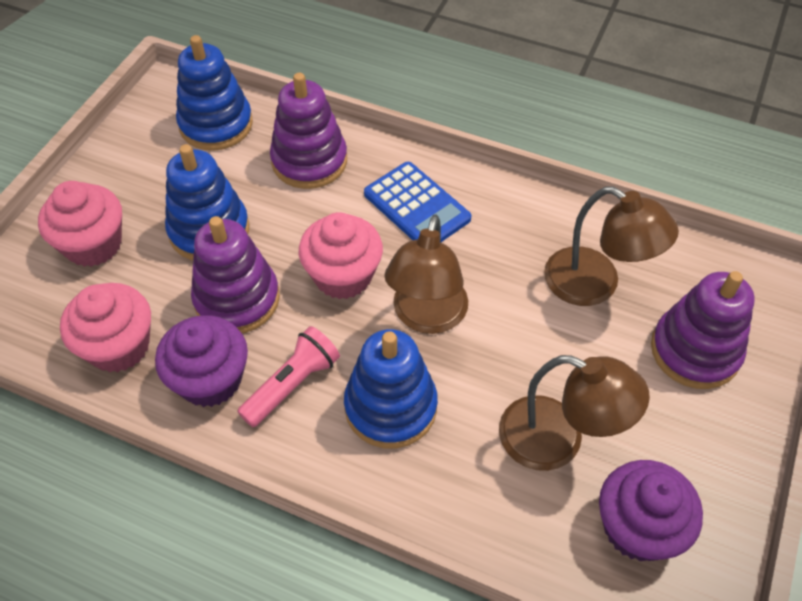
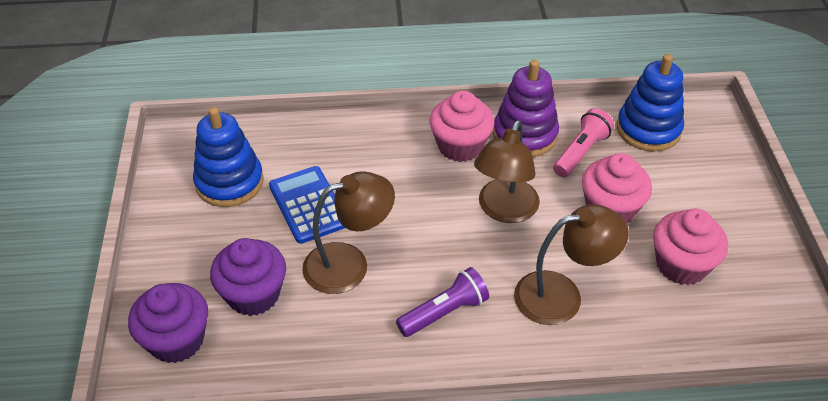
blue stacking toy: [165,144,249,260] [176,35,253,151] [344,329,438,449] = 3 -> [193,107,264,207] [617,54,684,152] = 2
purple flashlight: none = 0 -> [396,267,489,337] = 1
purple stacking toy: [191,216,280,333] [270,73,347,189] [651,271,754,389] = 3 -> [493,60,559,157] = 1

